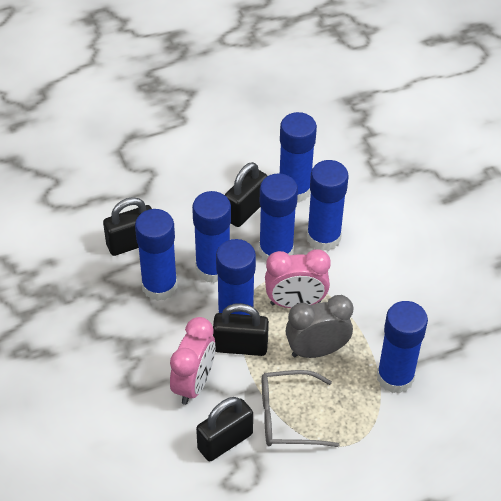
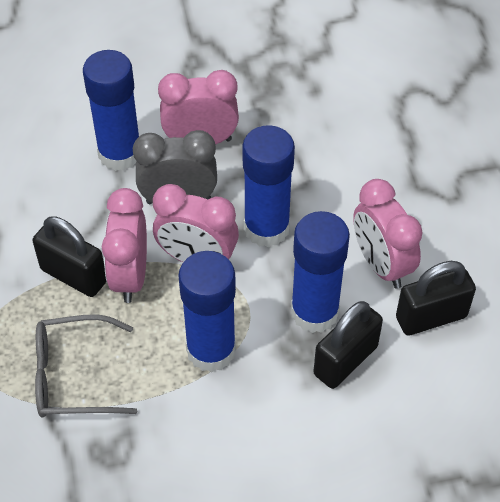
black padlock: [103,197,152,256] [196,397,253,461] [213,303,269,356] [225,162,267,227] = 4 -> [32,216,106,297] [314,301,383,389] [396,261,476,336] = 3
blue glue stick: [135,209,178,301] [192,191,231,283] [216,239,256,315] [259,173,298,262] [280,112,317,203] [307,160,348,251] [377,301,428,394] = 7 -> [83,50,139,171] [178,251,236,372] [242,125,295,247] [291,211,350,333] = 4
pink clock: [170,317,216,405] [265,249,331,308] = 2 -> [102,188,147,303] [153,184,239,262] [158,70,239,145] [353,179,422,289] = 4

